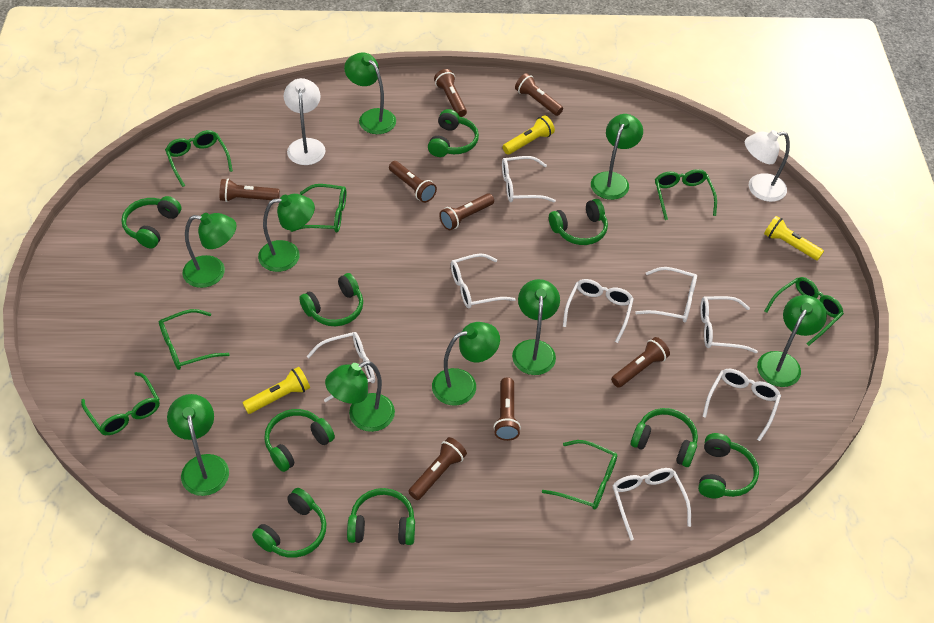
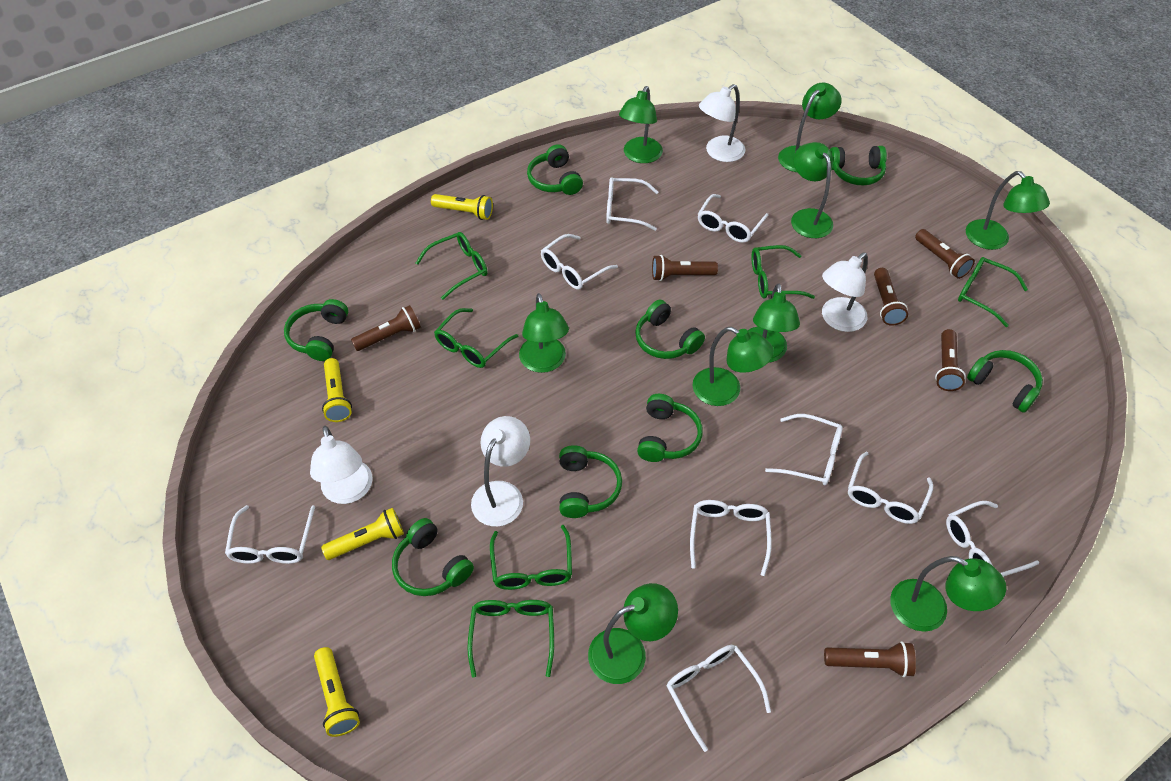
brown flashlight: [220,179,280,202] [389,161,437,203] [408,437,467,500] [434,69,467,117] [439,193,494,230] [494,377,521,441] [515,73,563,116] [611,337,670,388] = 8 -> [351,305,421,351] [652,255,718,281] [824,641,916,677] [874,268,908,326] [915,229,975,279] [935,329,966,391] = 6
green glasses: [81,372,160,435] [159,309,230,370] [165,130,233,187] [290,184,346,233] [542,440,617,510] [655,169,717,220] [764,277,844,346] = 7 -> [416,232,488,300] [434,308,518,368] [468,600,554,678] [490,525,572,590] [751,245,815,299] [958,257,1028,327] = 6
green headphones: [121,196,182,248] [252,488,327,558] [264,409,335,472] [299,273,363,326] [347,488,415,545] [428,109,479,157] [549,199,608,245] [631,408,698,467] [698,433,759,498] = 9 -> [284,299,348,361] [392,518,474,596] [527,144,583,195] [559,445,622,518] [635,300,705,359] [637,394,703,462] [830,146,887,186] [967,350,1043,413] = 8
white glasses: [306,332,375,402] [451,253,516,309] [502,156,556,202] [563,279,634,343] [612,468,691,540] [635,267,697,322] [700,296,758,353] [702,369,781,441] = 8 -> [225,505,315,564] [541,234,618,290] [606,177,658,231] [667,645,771,752] [690,500,772,576] [698,194,768,243] [765,414,842,485] [848,452,933,524] [946,501,1039,577] = 9
white lamp: [284,78,326,165] [745,130,790,202] = 2 -> [310,426,373,504] [471,416,530,527] [699,84,745,162] [822,253,868,332] = 4
yellow flashlight: [243,367,310,414] [503,115,555,155] [764,216,824,260] = 3 -> [314,647,360,737] [321,508,404,560] [322,358,352,422] [431,194,493,220] = 4

